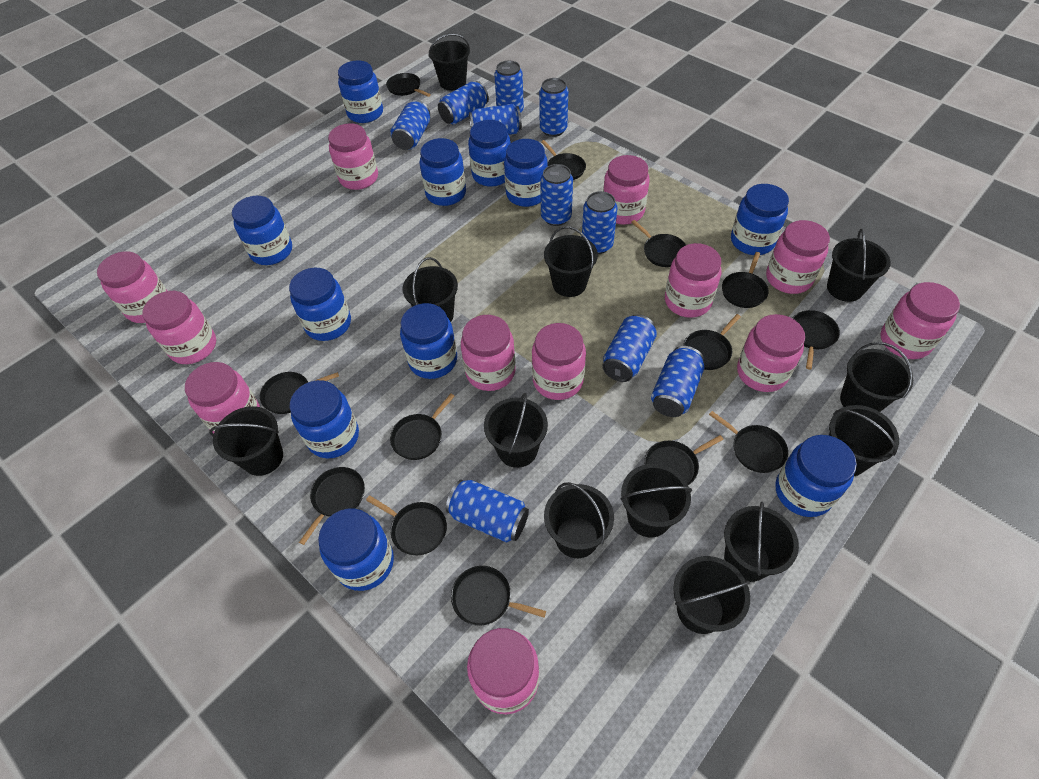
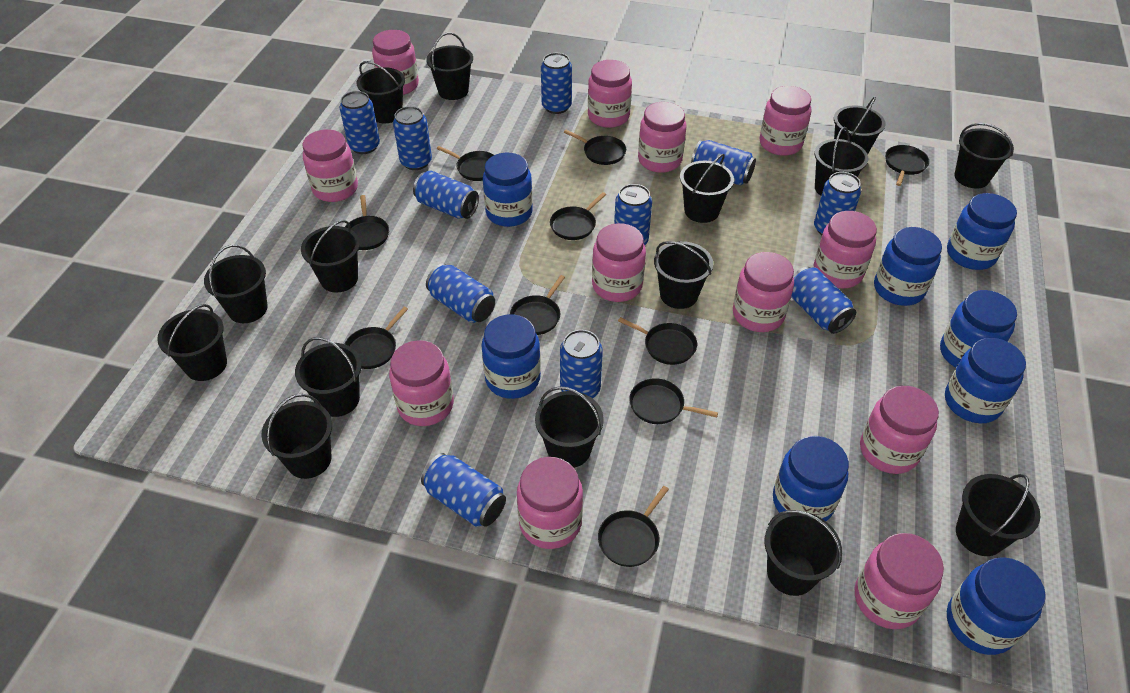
black bucket: [209,406,283,476] [403,257,458,322] [429,33,470,91] [484,393,548,468] [544,226,598,297] [544,482,614,558] [620,464,692,537] [673,556,750,634] [724,502,799,582] [827,229,891,302] [829,405,899,476] [840,342,913,412] = 12 -> [157,304,227,381] [204,245,268,323] [261,394,332,479] [295,337,362,417] [301,220,360,293] [357,61,405,123] [426,32,473,100] [535,386,604,468] [654,241,713,309] [680,154,734,223] [764,510,842,596] [815,127,868,196] [834,97,885,154] [954,123,1014,188] [956,474,1040,556] = 15
black pan: [260,372,339,414] [299,467,365,545] [366,495,447,555] [386,73,431,97] [390,394,455,460] [451,566,546,626] [541,140,586,180] [631,220,686,267] [644,435,724,485] [683,314,741,370] [709,411,788,473] [722,252,769,308] [792,310,840,369] = 13 -> [345,195,389,250] [345,307,408,369] [437,146,494,181] [510,275,565,335] [550,192,606,240] [564,130,626,165] [598,486,669,567] [618,317,697,365] [629,378,718,424] [885,145,929,186] = 10
blue can: [390,100,430,150] [438,81,489,125] [446,479,529,543] [469,104,522,135] [494,61,524,114] [539,78,568,137] [540,164,573,226] [582,191,617,254] [602,314,657,382] [651,346,704,417] = 10 -> [340,91,380,154] [393,106,432,170] [413,170,479,219] [421,453,506,527] [426,264,495,323] [541,53,572,114] [560,330,603,398] [614,184,652,245] [691,140,756,185] [791,267,856,334] [814,172,861,235] = 11
blue jar: [232,196,292,265] [289,267,351,341] [290,380,359,458] [318,509,394,591] [338,61,383,123] [400,303,457,379] [420,138,466,206] [468,120,511,187] [504,139,547,207] [731,184,789,255] [775,435,857,517] = 11 -> [481,315,541,399] [483,153,533,227] [773,436,849,521] [874,227,942,306] [940,290,1017,367] [945,338,1026,423] [947,193,1017,270] [947,557,1046,655] = 8

